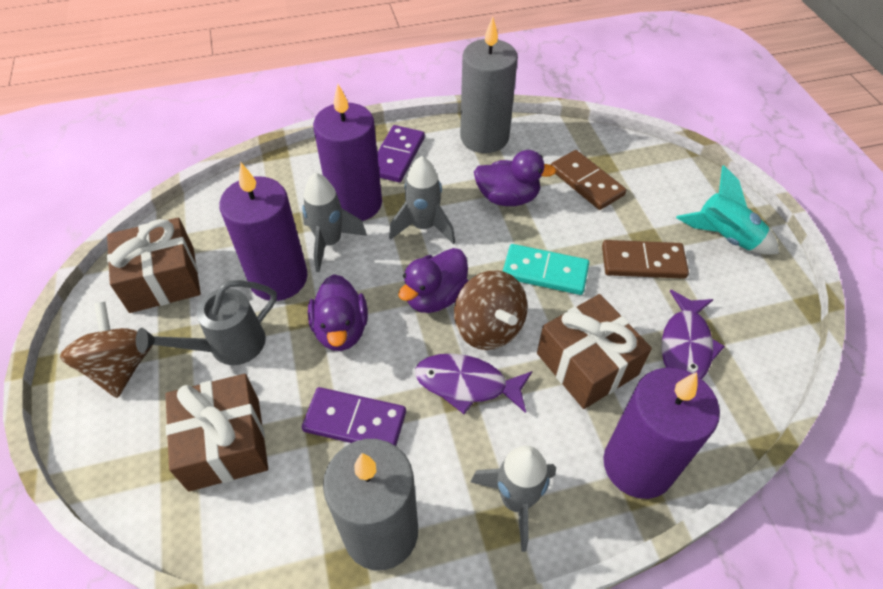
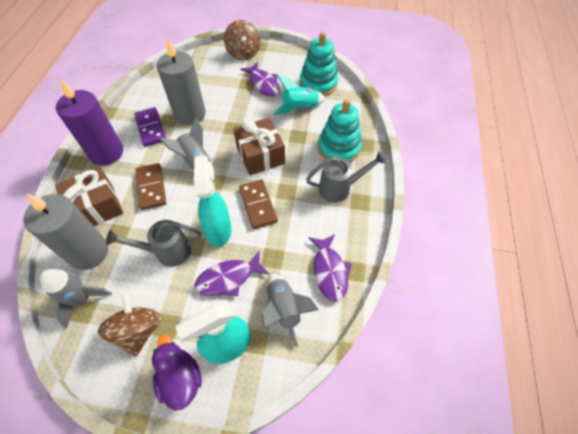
brown gift: [107,217,201,313] [165,374,268,492] [537,294,652,409] = 3 -> [55,167,123,226] [233,117,285,175] = 2
grey watering can: [136,280,277,365] = 1 -> [106,220,201,267] [306,152,386,202] = 2
purple candle: [219,163,308,301] [313,84,382,221] [603,368,720,499] = 3 -> [56,80,123,165] = 1
purple domino: [302,387,406,446] [377,125,425,182] = 2 -> [134,107,166,147] = 1
purple duck: [308,274,368,351] [398,248,469,313] [474,150,556,206] = 3 -> [152,334,202,411] = 1
purple fish: [415,353,532,414] [662,290,725,379] = 2 -> [195,251,270,296] [240,62,280,96] [309,234,352,302] = 3
turquoise domino: [503,244,589,295] = 1 -> none = 0
turquoise spray bottle: none = 0 -> [175,304,251,364] [194,156,232,247] = 2
turquoise stacking toy: none = 0 -> [300,32,338,96] [318,99,362,163] = 2

